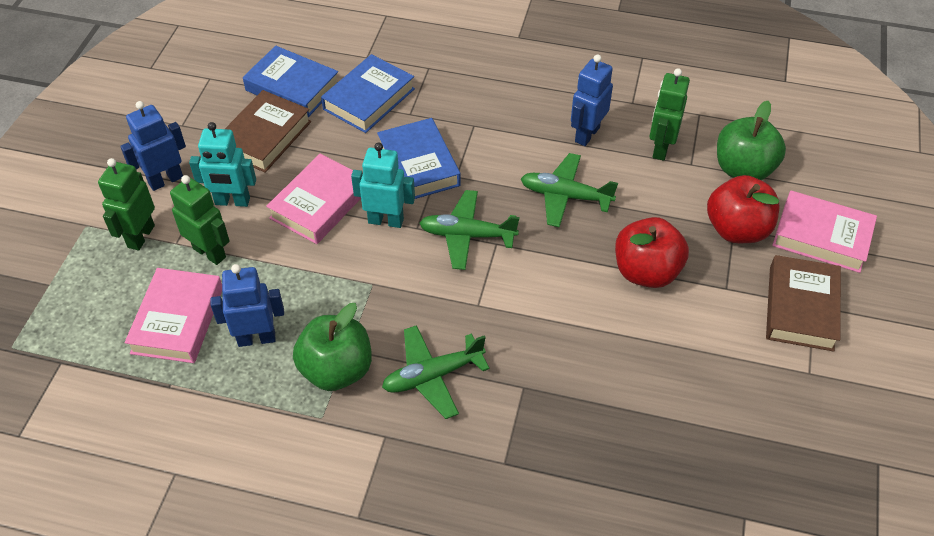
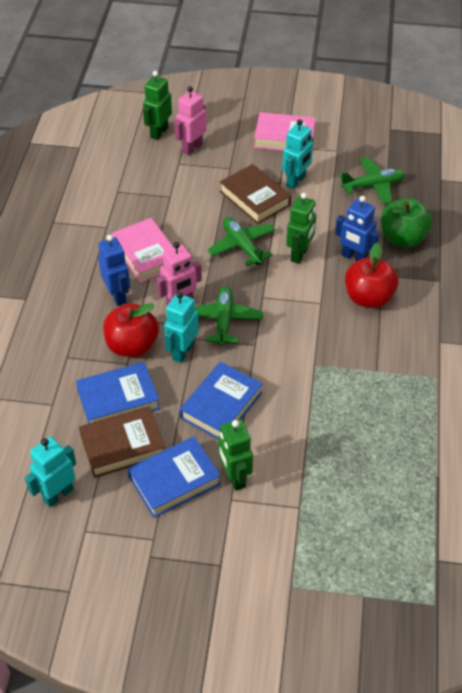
blue robot: [120,101,186,191] [210,264,284,347] [571,54,613,146] = 3 -> [98,235,130,306] [335,196,380,262] = 2
green apple: [293,303,372,391] [717,101,786,180] = 2 -> [381,198,432,248] = 1
pink book: [125,268,222,363] [266,154,361,244] [772,190,877,273] = 3 -> [111,218,174,283] [254,112,316,151] = 2
pink robot: none = 0 -> [156,242,202,306] [174,86,207,155] = 2
turquoise robot: [189,122,256,207] [351,142,415,228] = 2 -> [25,437,76,507] [164,292,199,363] [282,119,313,189] = 3

